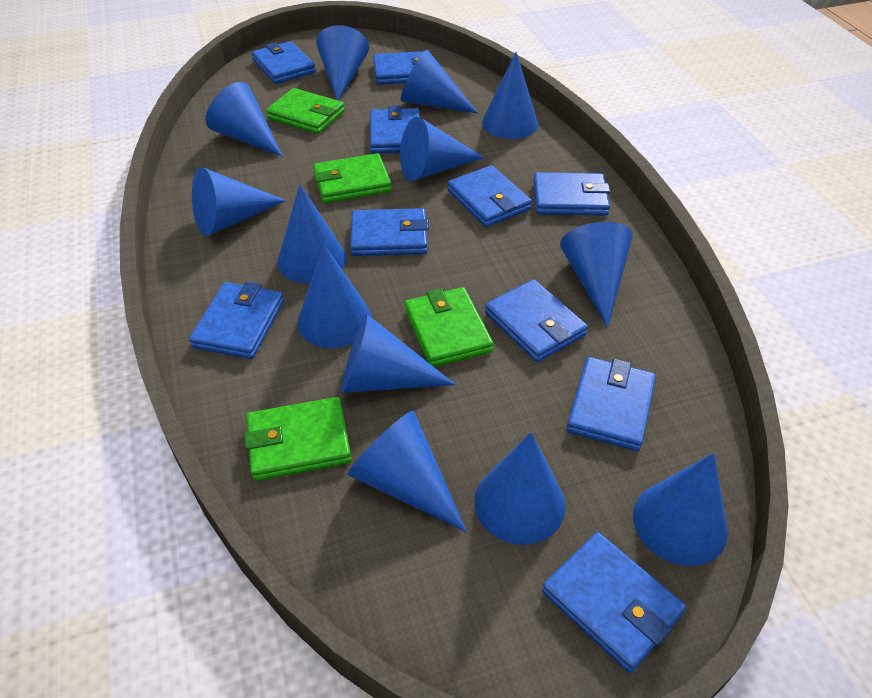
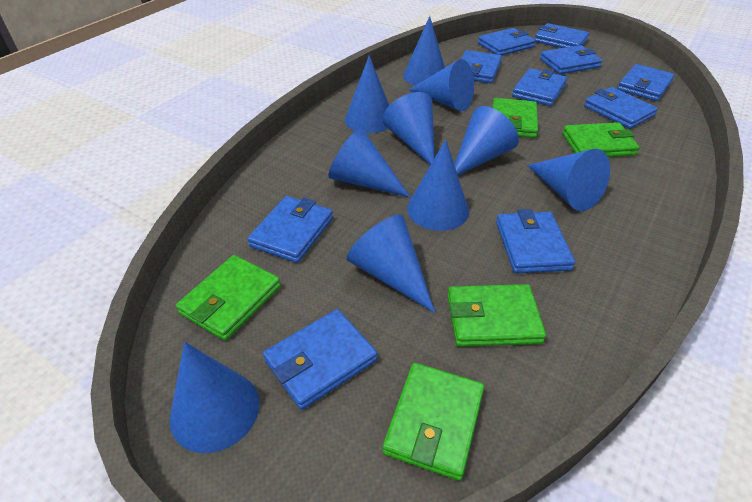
blue cone: [192,167,286,236] [206,82,283,157] [277,184,347,284] [297,245,372,348] [316,25,369,101] [341,314,456,393] [347,411,467,532] [400,117,484,181] [401,50,478,114] [474,432,566,545] [482,52,538,139] [560,222,633,328] [633,453,728,566] = 13 -> [170,342,259,453] [328,128,411,198] [345,55,389,133] [347,214,435,313] [383,92,435,165] [403,16,445,85] [407,139,469,231] [409,59,474,111] [454,106,519,175] [527,149,610,211] = 10
green wallet: [244,397,351,481] [266,88,345,134] [313,153,392,203] [405,287,493,367] = 4 -> [176,255,281,341] [382,363,484,481] [447,284,546,347] [492,98,538,138] [562,122,640,157] = 5

